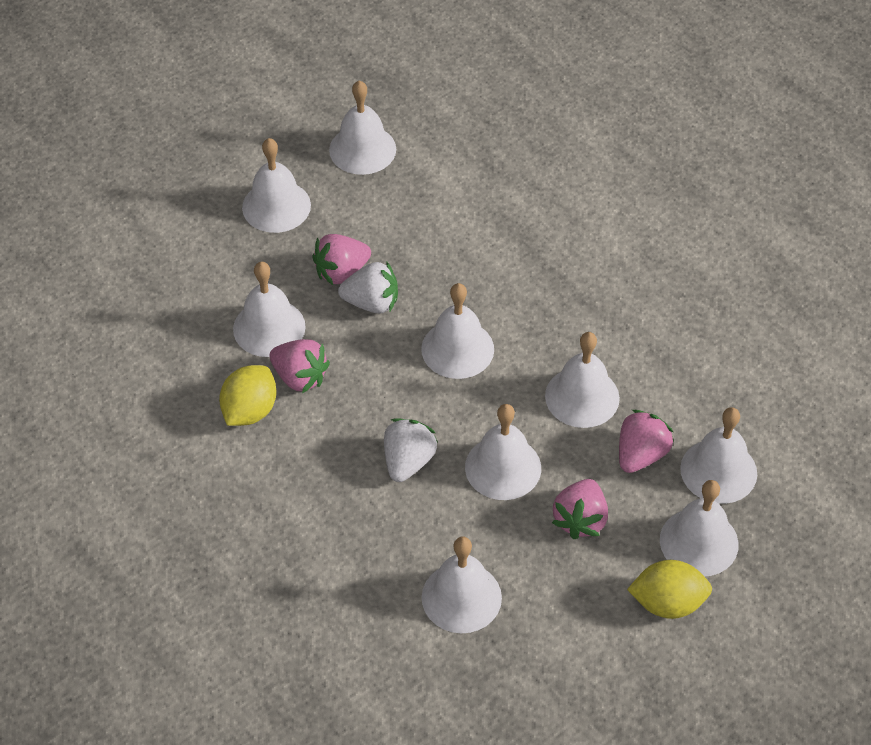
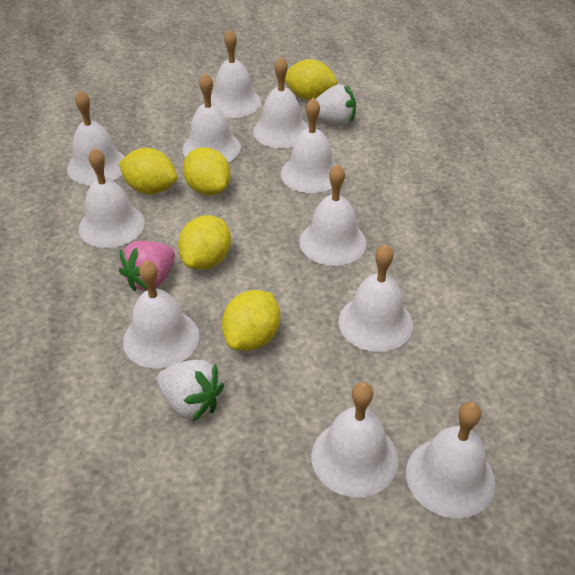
pink strawberry: [269,339,330,393] [312,234,371,285] [552,479,608,539] [619,410,674,473] = 4 -> [119,241,175,291] = 1
white bell: [233,262,306,357] [242,138,311,233] [329,80,396,175] [421,283,494,379] [422,537,502,633] [465,404,541,500] [545,332,620,428] [660,480,739,577] [680,407,757,504] = 9 -> [67,90,125,185] [79,148,145,248] [123,260,199,369] [183,73,241,162] [211,30,261,118] [253,57,309,148] [281,98,336,193] [300,164,367,266] [311,382,398,497] [338,244,413,352] [406,402,495,519] = 11
yellow lemon: [219,365,277,426] [627,560,712,619] = 2 -> [119,148,177,194] [178,215,231,270] [183,147,231,195] [222,290,280,351] [285,59,337,100] = 5

